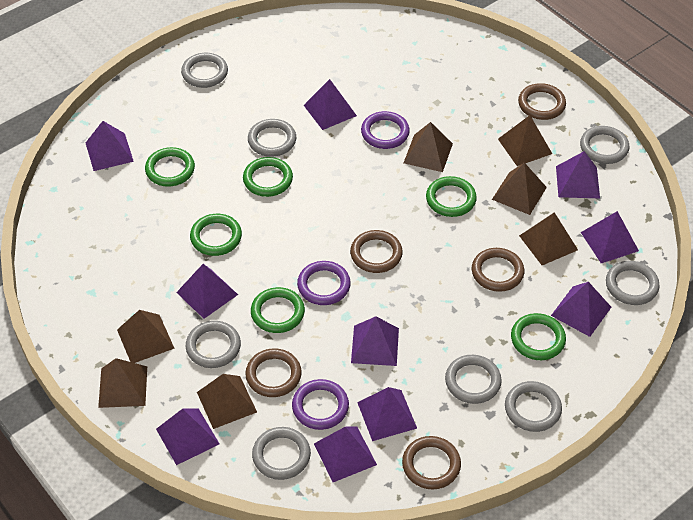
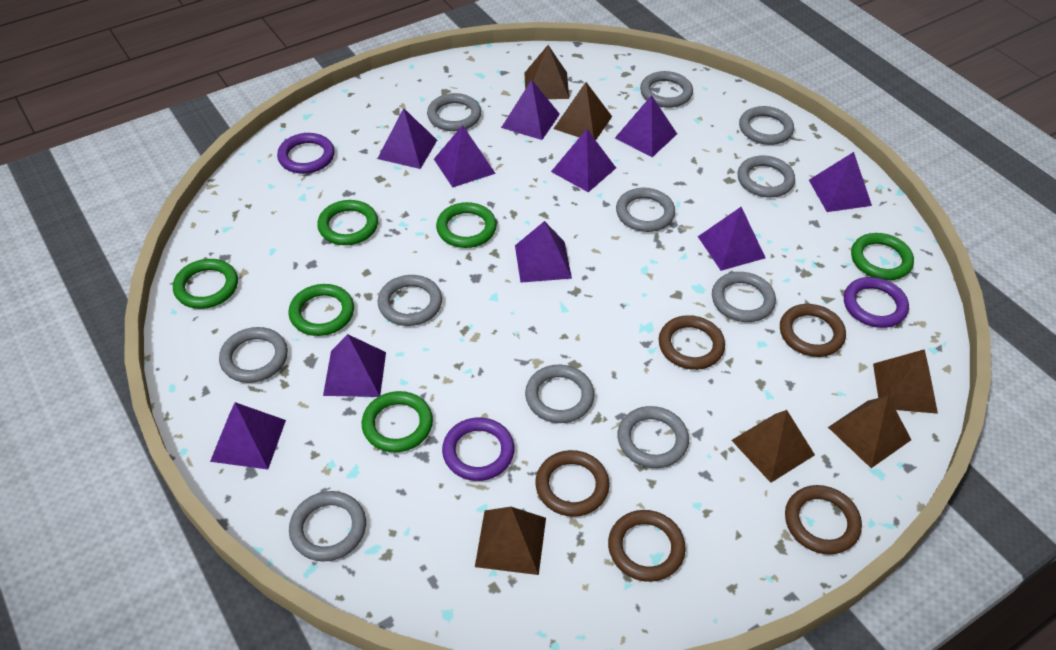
brown pyramid: [98,358,147,408] [117,310,175,363] [197,374,257,429] [404,122,453,172] [492,162,547,215] [498,115,552,166] [519,212,578,265] = 7 -> [475,507,546,575] [525,45,569,99] [553,82,612,140] [731,410,815,483] [828,396,911,468] [873,349,938,414] = 6
grey ring: [181,53,228,88] [186,321,241,368] [248,119,296,157] [252,427,311,480] [445,355,502,404] [505,381,562,432] [580,126,629,164] [606,261,660,305] = 8 -> [219,327,288,383] [289,491,366,562] [377,275,442,326] [427,93,481,131] [525,365,595,423] [616,188,675,232] [617,406,689,468] [640,71,693,108] [712,272,776,322] [738,155,795,198] [739,106,794,145] = 11

